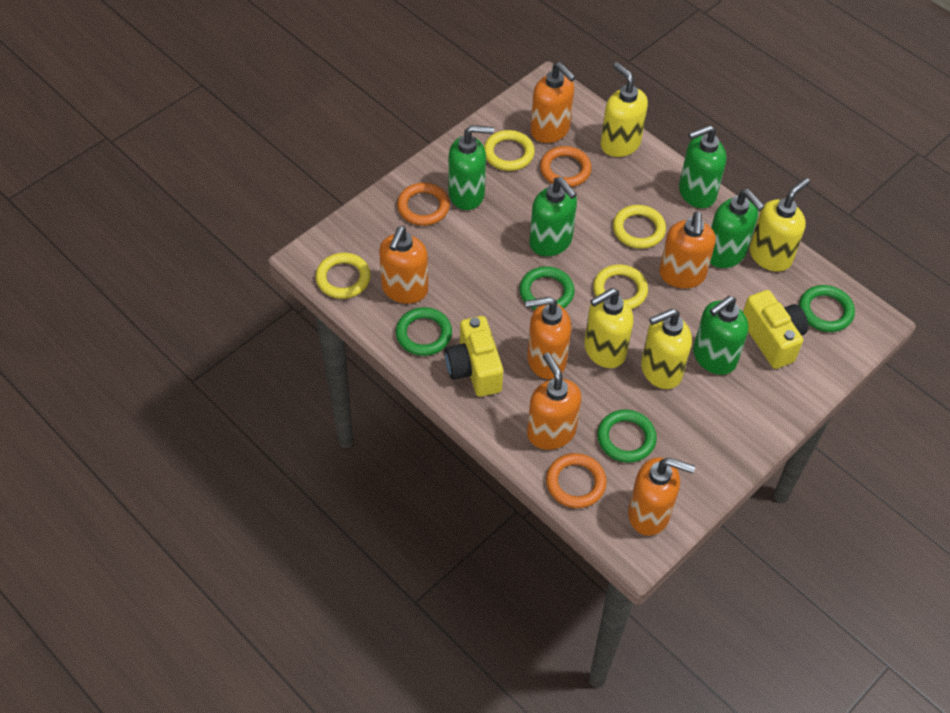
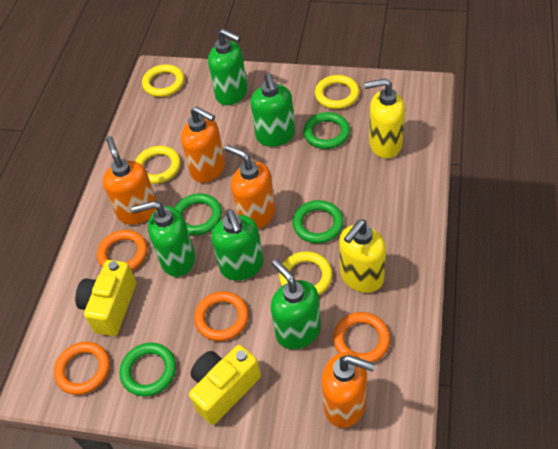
orange ring: [397,183,450,226] [540,146,592,187] [546,453,607,508] = 3 -> [54,342,110,395] [97,230,147,271] [194,291,249,341] [333,312,390,363] = 4
orange soap dispenser: [379,226,428,304] [525,297,571,379] [527,353,581,450] [530,62,576,143] [628,457,695,536] [659,212,716,288] = 6 -> [102,136,157,225] [181,106,225,183] [225,145,276,229] [322,352,375,428] = 4
yellow soap dispenser: [584,288,634,368] [601,62,648,157] [641,309,692,389] [750,178,810,272] = 4 -> [339,219,386,293] [364,78,405,158] = 2

